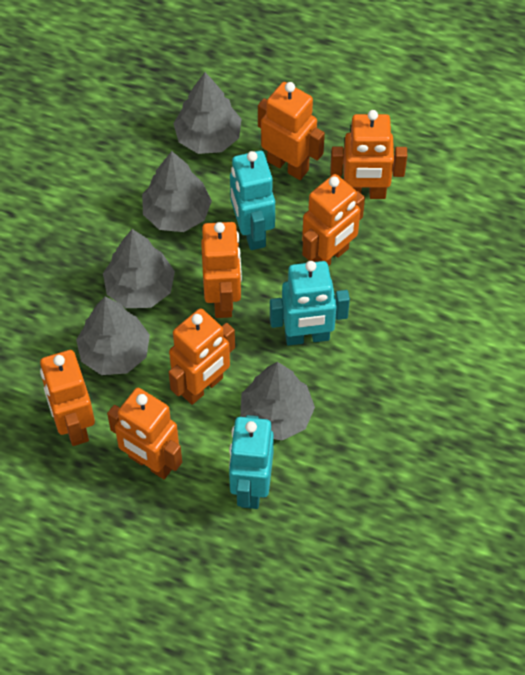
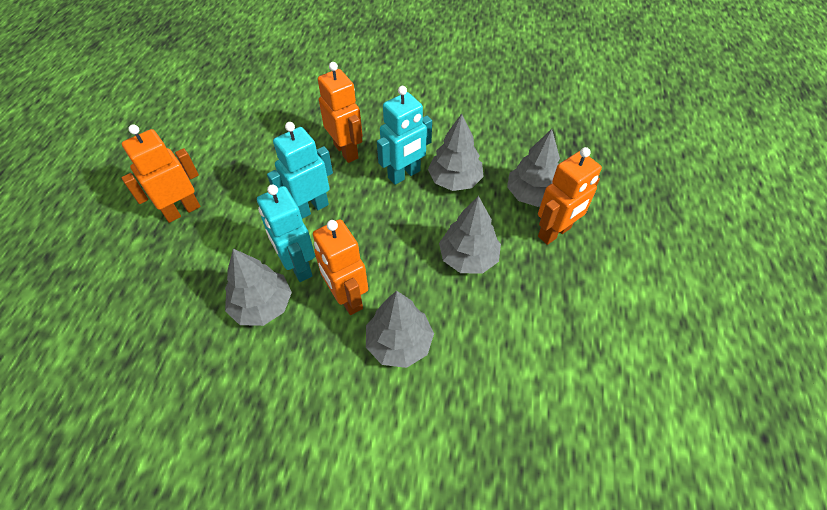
orange robot: [40,350,95,446] [107,388,182,479] [169,308,235,405] [201,222,242,318] [258,82,325,180] [302,174,365,266] [330,110,407,199] = 7 -> [121,124,200,223] [313,219,368,315] [318,62,363,163] [538,147,602,245] = 4

